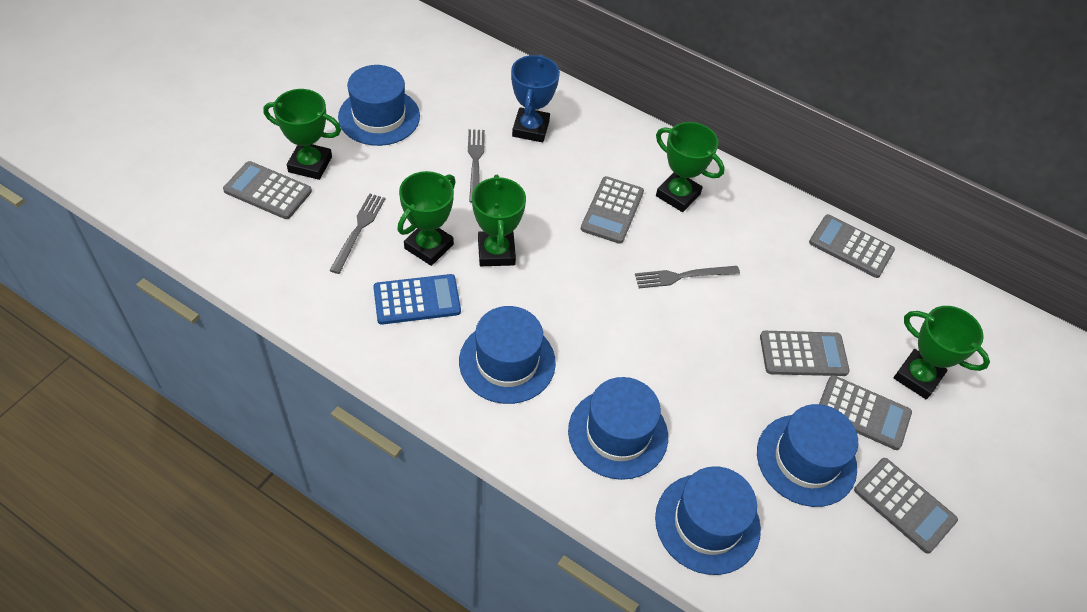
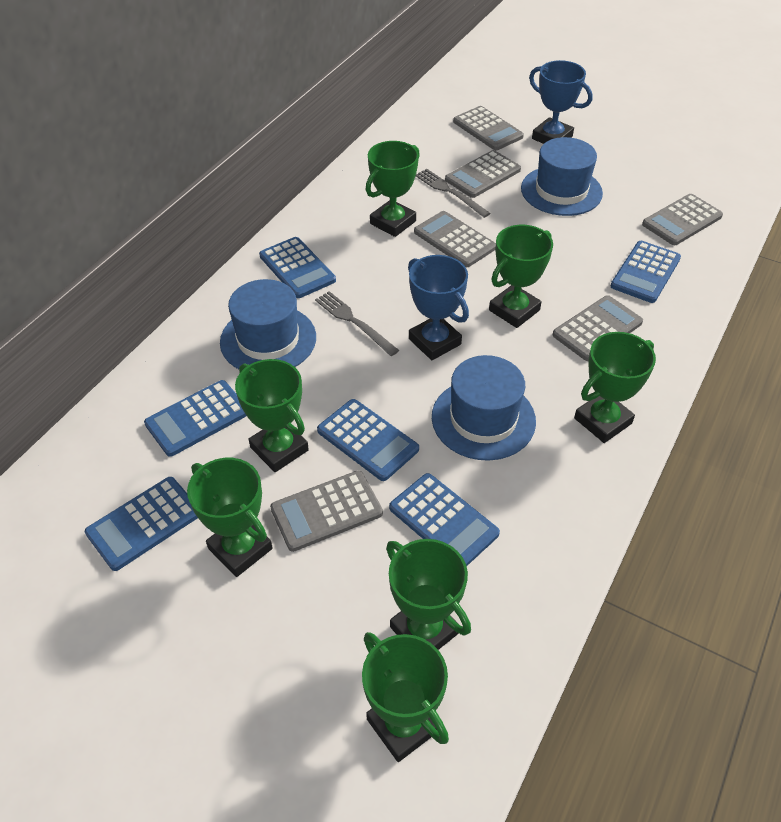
blue calculator: [373,274,461,325] = 1 -> [85,477,198,571] [144,380,246,457] [259,237,336,298] [317,399,419,481] [389,473,500,566] [611,241,681,303] = 6
blue hat: [338,65,420,146] [459,306,556,404] [568,377,668,480] [655,466,761,575] [757,404,858,507] = 5 -> [220,279,316,369] [432,355,536,461] [521,137,603,216] = 3
blue trophy: [511,55,560,142] = 1 -> [408,255,469,360] [529,60,593,144] = 2
green trophy: [263,89,341,180] [397,171,456,266] [472,175,526,266] [656,122,725,212] [894,306,990,400] = 5 -> [187,458,273,577] [235,359,309,472] [362,632,449,762] [365,141,420,237] [386,539,471,650] [489,225,553,328] [574,332,656,443] = 7
grey fork: [329,193,386,274] [468,129,485,203] [635,266,740,288] = 3 -> [315,291,399,356] [416,169,491,218] = 2

